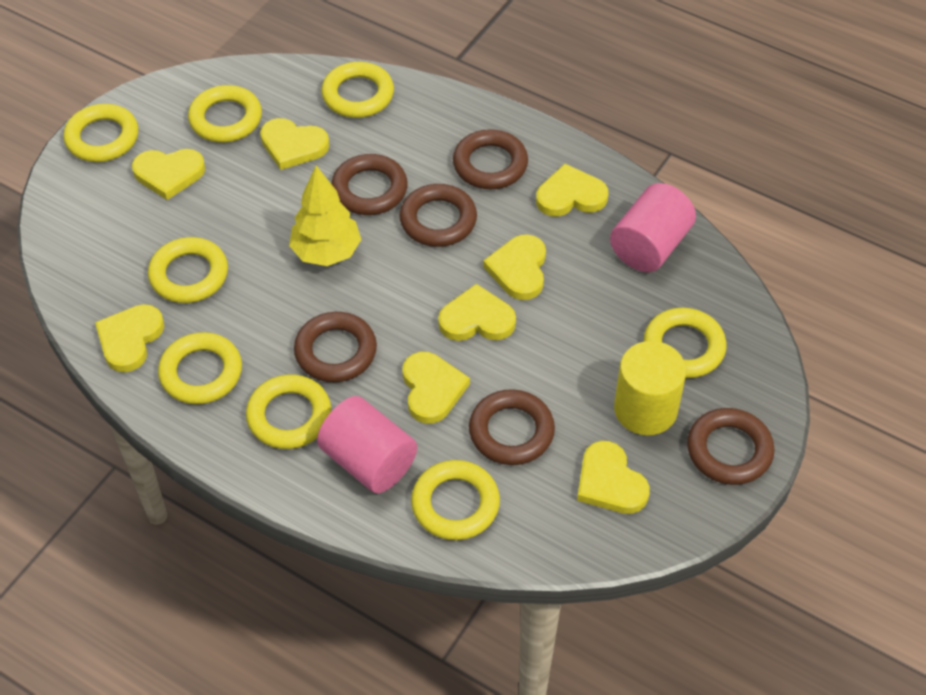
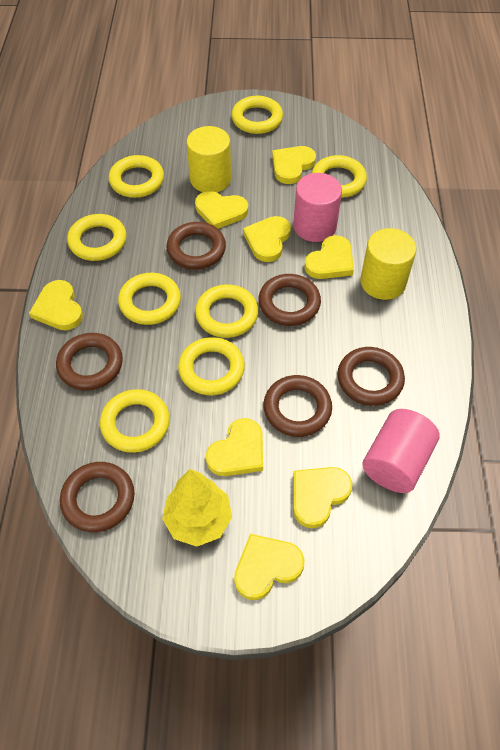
yellow cylinder: [614,341,686,435] = 1 -> [187,126,231,192] [360,228,416,300] = 2

